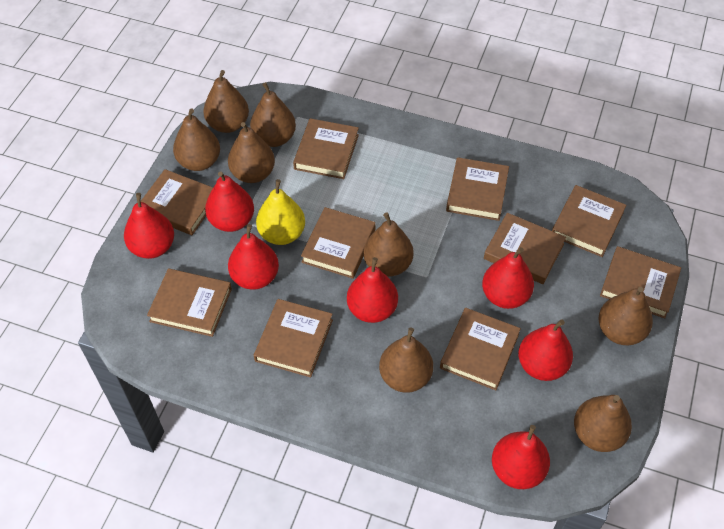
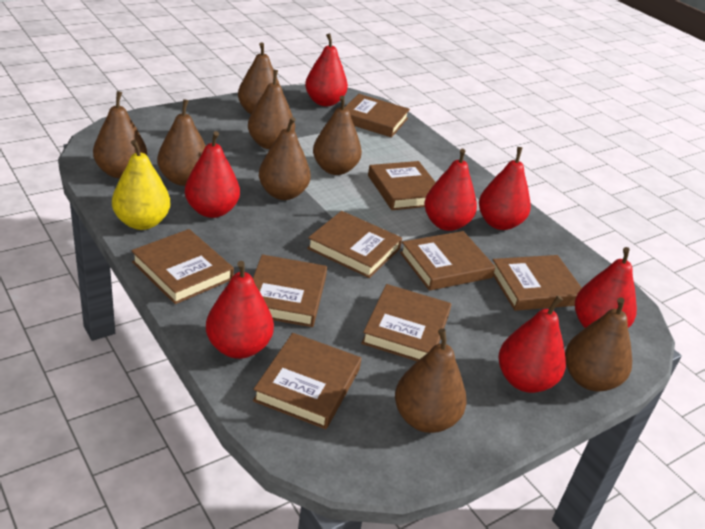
brown book: [141,169,213,235] [147,269,232,337] [254,299,333,377] [293,118,359,179] [301,207,376,279] [440,308,521,390] [446,157,509,221] [484,213,566,284] [552,185,626,257] [600,246,681,318] = 10 -> [131,229,234,304] [253,254,327,327] [253,333,361,429] [307,211,402,278] [345,94,410,138] [361,284,451,361] [368,161,436,210] [400,231,495,291] [493,255,582,311] = 9

